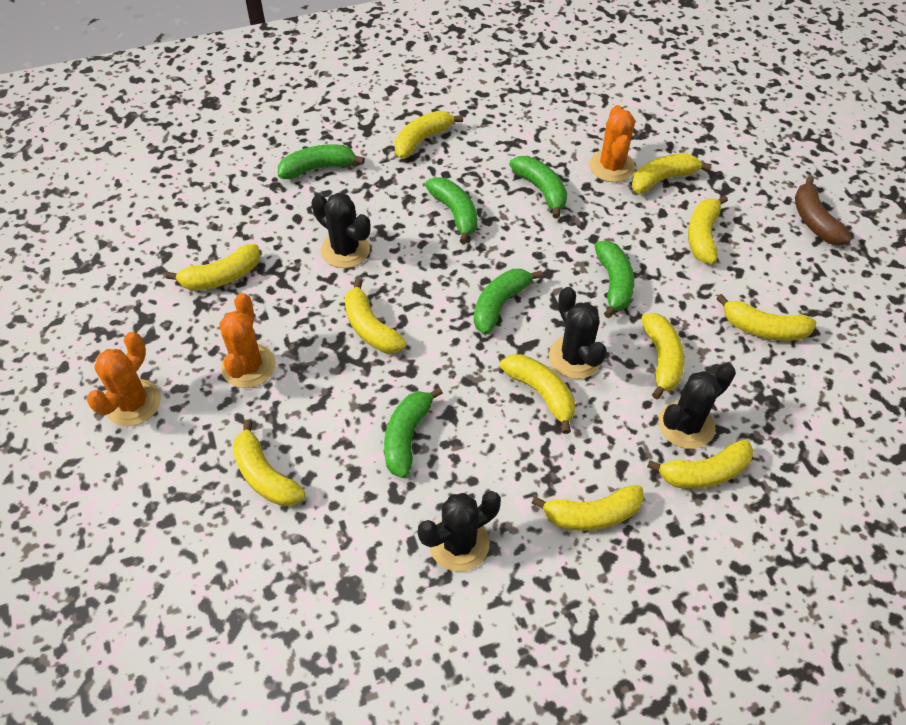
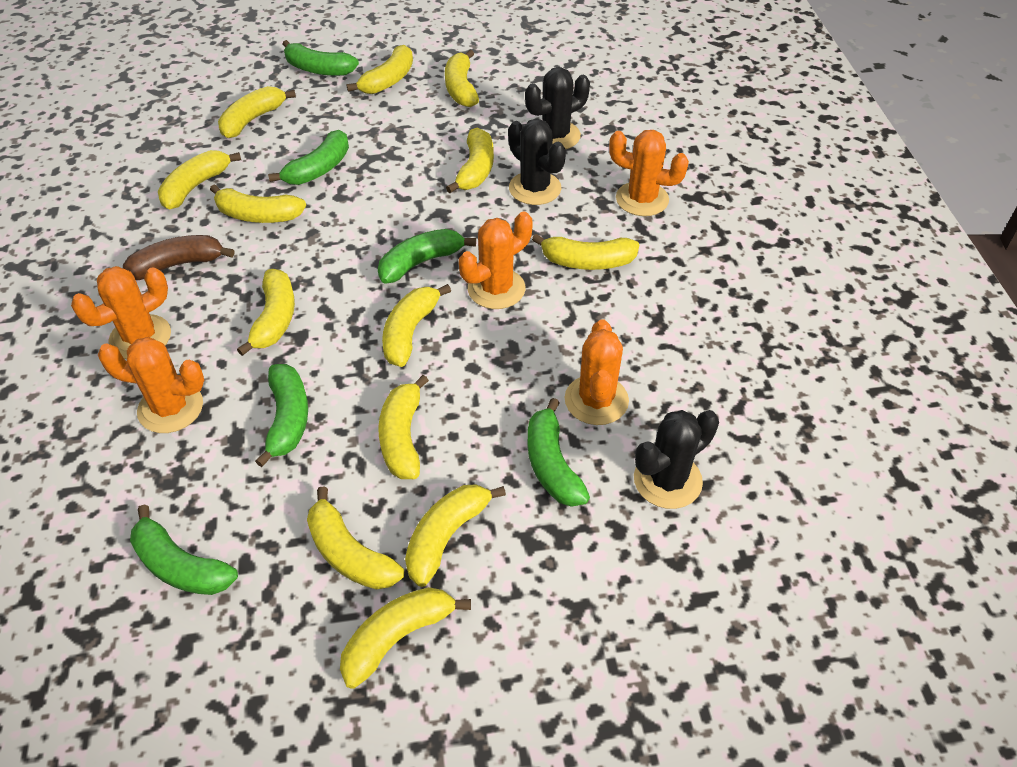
black cactus: [312,193,370,268] [418,491,501,572] [549,287,607,379] [659,363,736,449] = 4 -> [508,119,566,205] [525,67,590,149] [634,410,719,509] = 3
orange cactus: [86,332,161,426] [219,293,276,388] [589,105,635,182] = 3 -> [71,266,171,359] [98,337,204,433] [459,211,533,309] [565,319,629,425] [609,130,689,216] = 5
yellow banana: [166,244,260,291] [233,419,305,506] [344,279,407,353] [394,111,463,159] [500,354,575,434] [531,485,644,531] [632,154,712,193] [642,313,684,399] [647,440,754,489] [688,195,728,264] [716,294,816,341] = 11 -> [158,150,241,210] [210,184,306,223] [218,86,296,138] [237,269,295,356] [307,486,404,589] [340,587,471,689] [347,45,413,94] [378,375,429,479] [382,284,451,367] [405,484,506,587] [445,50,479,107] [446,128,494,193] [532,234,640,270] = 13

